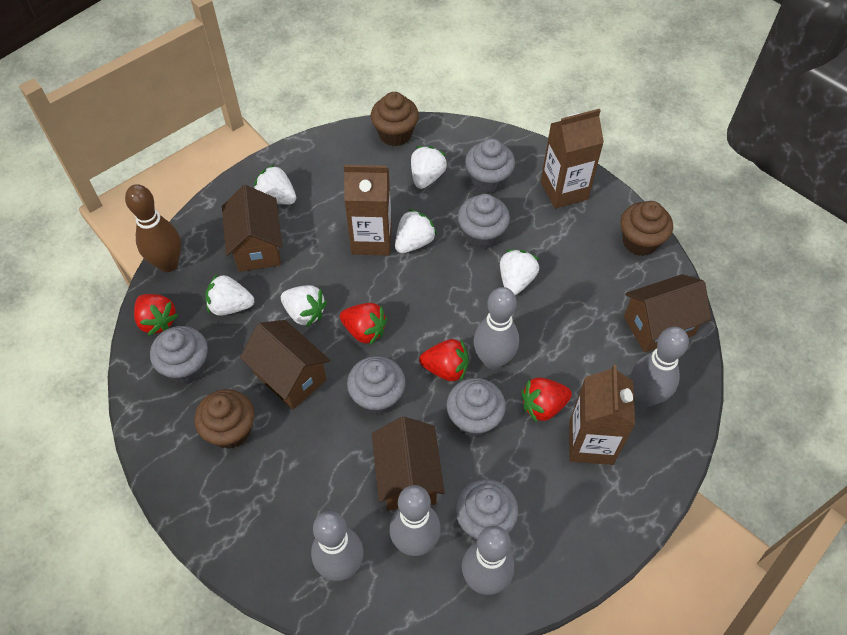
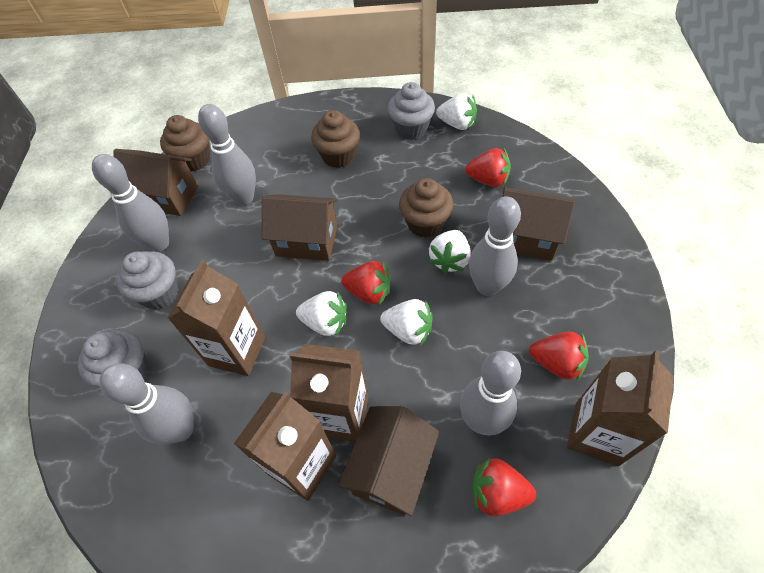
brown bowling pin: [125,184,181,272] = 1 -> none = 0
brown carton: [344,165,392,255] [541,109,604,209] [569,365,635,465] = 3 -> [168,260,266,376] [234,391,336,501] [290,344,368,442] [567,350,674,466] = 4
grey cupcake: [150,326,208,383] [347,356,405,415] [447,378,506,437] [455,479,518,539] [458,194,510,249] [465,138,515,194] = 6 -> [78,329,148,388] [116,251,179,310] [388,82,435,140] = 3
white strawberry: [206,274,254,316] [254,164,296,205] [281,285,327,327] [395,209,437,253] [411,146,447,189] [500,249,539,295] = 6 -> [296,291,347,336] [380,299,433,346] [428,230,471,274] [436,93,477,130] = 4

